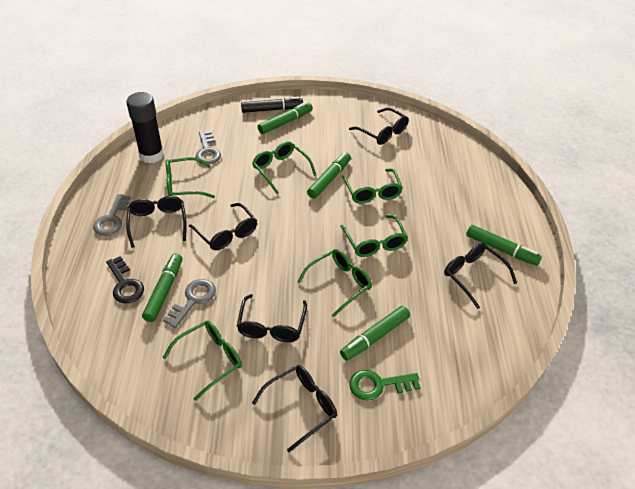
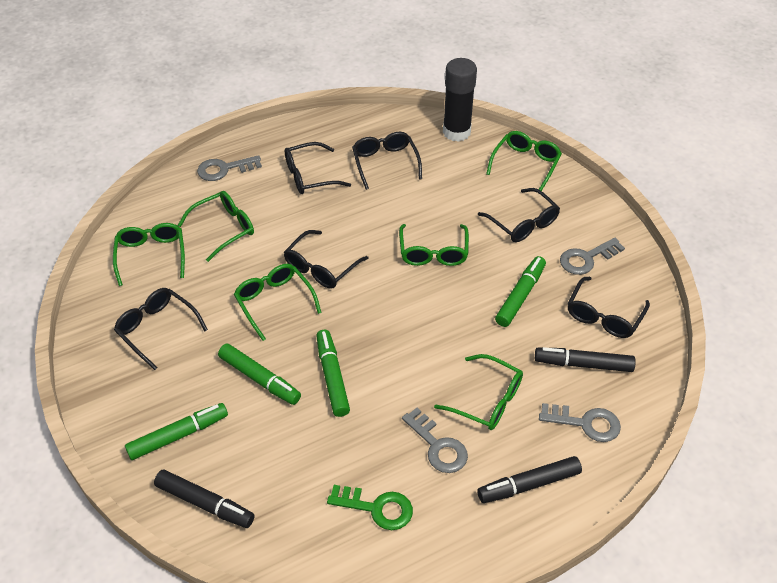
black key: [106,256,144,303] = 1 -> none = 0
black marker: [241,97,303,113] = 1 -> [154,470,254,528] [477,456,582,503] [535,347,636,372] = 3
green marker: [142,254,182,322] [258,102,313,134] [307,152,351,199] [340,306,410,361] [466,225,542,266] = 5 -> [125,403,228,460] [218,343,301,405] [316,330,350,417] [495,256,546,327] = 4
grey key: [93,194,131,236] [163,279,216,328] [196,130,221,164] = 3 -> [197,155,262,181] [402,408,468,473] [539,403,621,442] [560,238,625,275] = 4

